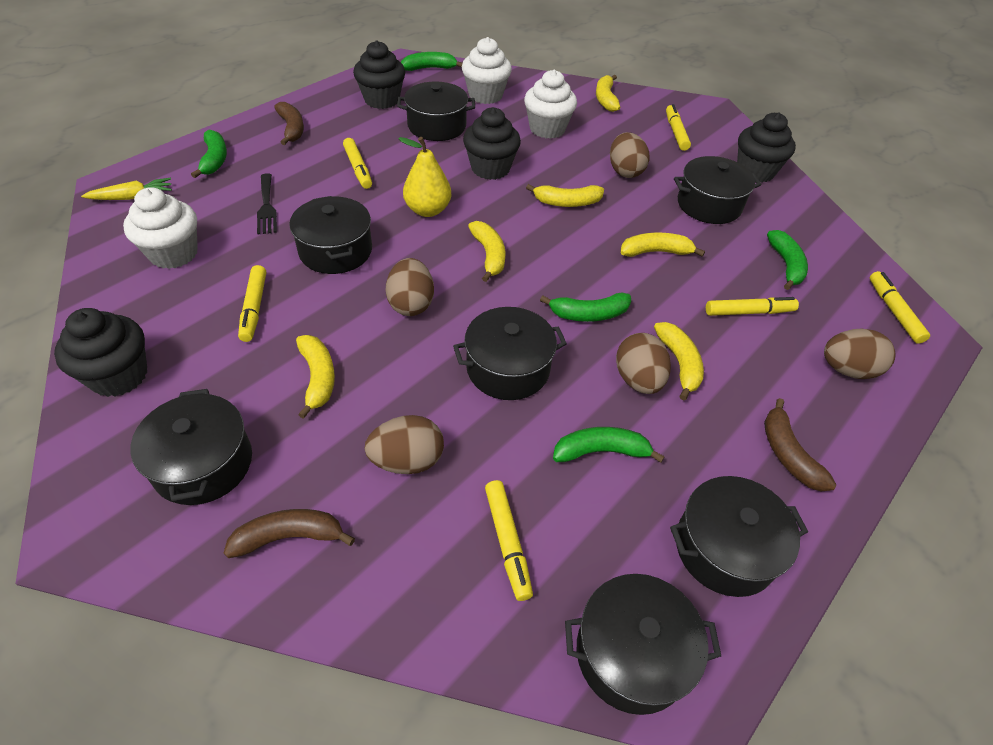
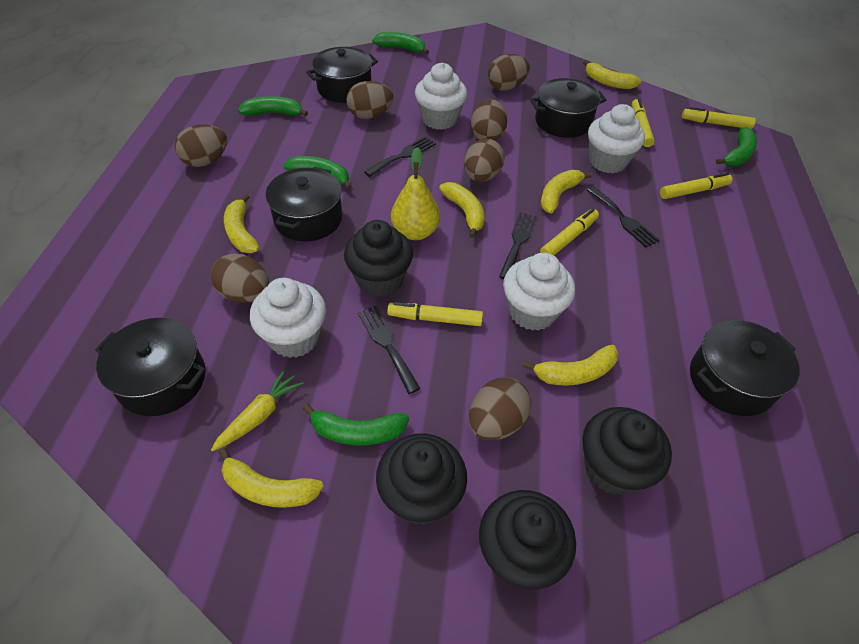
black fork: [257,173,277,234] = 1 -> [358,306,421,394] [364,136,436,177] [499,212,537,279] [587,186,660,247] = 4
black pot: [130,389,252,505] [289,196,372,274] [397,81,475,141] [453,307,567,400] [565,574,721,715] [670,476,808,597] [674,156,761,224] = 7 -> [95,318,206,416] [266,167,343,241] [306,47,378,103] [530,78,606,138] [690,320,800,416] = 5
brown banana: [224,509,355,558] [274,102,304,145] [764,398,836,491] = 3 -> none = 0
brown egg: [365,415,444,474] [386,258,434,316] [610,132,650,178] [616,333,671,394] [824,328,896,379] = 5 -> [175,125,227,167] [211,253,269,303] [346,81,393,119] [464,138,505,182] [469,377,531,441] [471,99,507,141] [488,54,530,91] = 7
white cupcake: [123,187,198,269] [462,37,512,104] [524,70,577,139] = 3 -> [250,278,326,358] [415,63,467,130] [503,253,575,331] [588,104,645,173] = 4
yellow marker: [238,265,266,342] [343,138,372,189] [485,480,533,601] [666,104,691,151] [706,297,799,316] [870,271,930,344] = 6 -> [387,302,483,326] [540,209,599,255] [632,99,655,147] [660,173,733,199] [682,107,756,129] = 5

